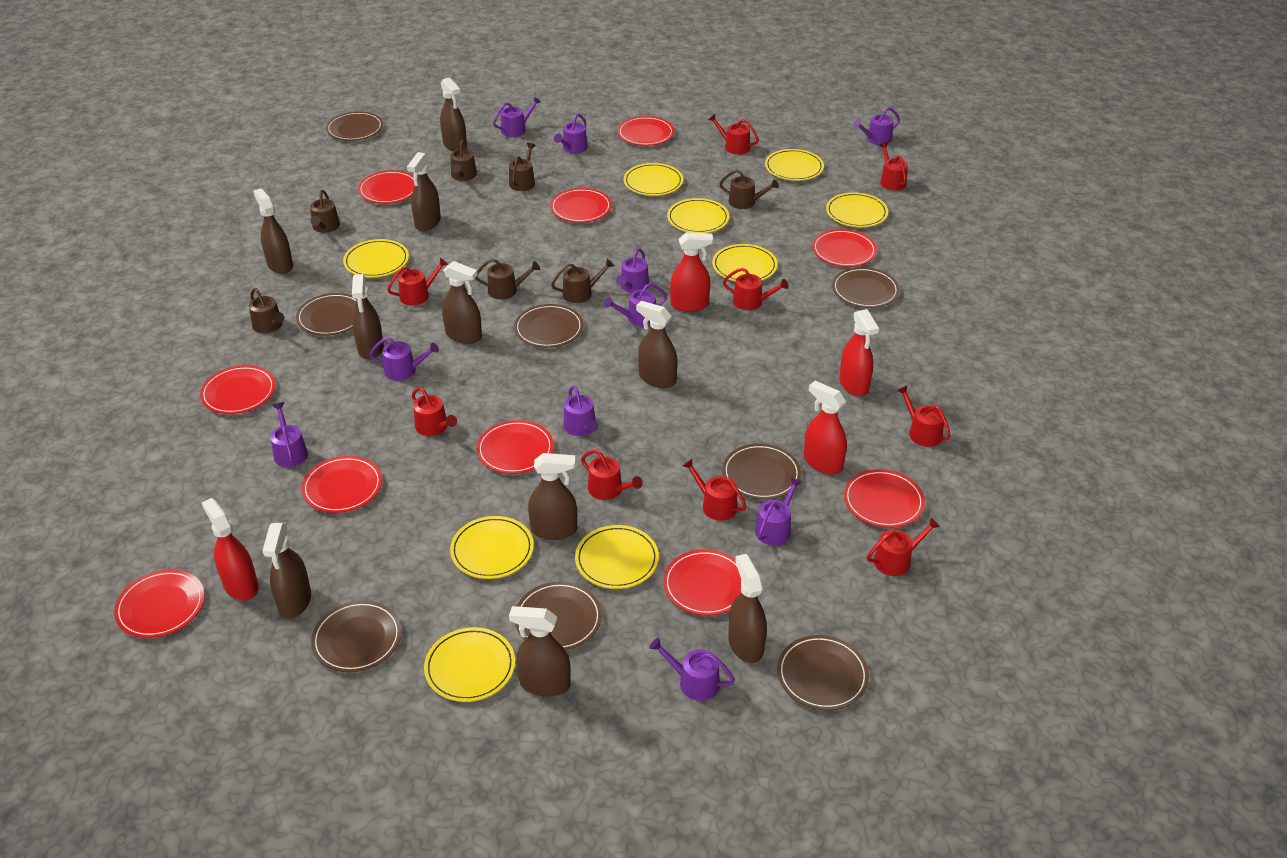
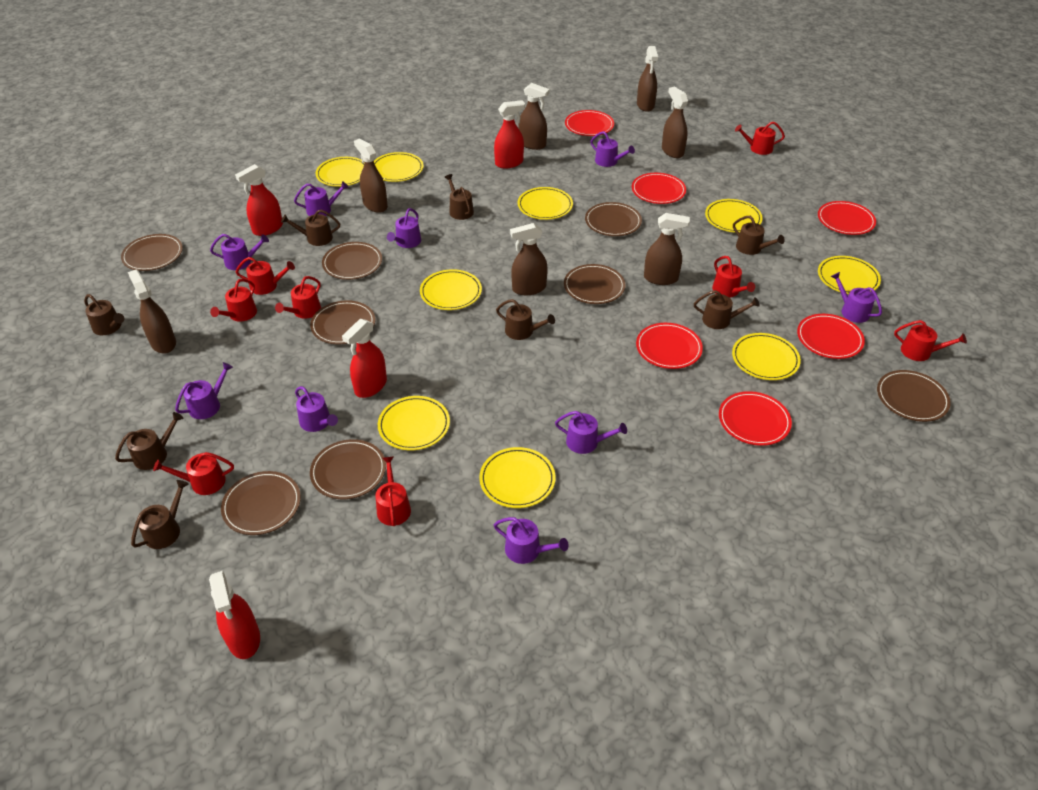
brown spray bottle: [253,188,293,274] [263,523,311,619] [352,274,384,360] [407,152,441,231] [440,77,467,152] [442,261,482,344] [509,606,571,697] [528,453,577,540] [636,301,678,388] [728,554,767,663] = 10 -> [128,270,176,354] [354,138,388,213] [510,223,548,295] [518,83,550,150] [637,46,658,112] [644,213,690,285] [662,87,688,158] = 7
brown watering can: [249,288,284,333] [310,190,340,233] [450,140,477,181] [475,259,540,299] [509,143,536,191] [551,259,614,303] [719,170,779,209] = 7 -> [84,294,124,335] [115,412,183,470] [131,480,189,549] [281,210,340,246] [445,174,474,220] [496,299,555,340] [694,290,760,329] [733,216,785,255] = 8
purple watering can: [270,402,308,467] [369,337,439,381] [493,96,541,137] [554,114,588,153] [563,386,598,436] [604,283,667,327] [616,248,649,293] [649,638,735,701] [755,477,802,545] [853,107,900,145] = 10 -> [175,362,233,419] [210,234,269,270] [294,181,349,216] [295,386,338,432] [387,208,421,248] [494,517,568,564] [555,411,627,454] [591,131,635,167] [831,272,882,323] = 9
red plate: [114,570,205,638] [200,365,275,414] [301,456,382,513] [358,170,415,204] [476,420,554,474] [550,188,612,223] [618,116,674,146] [663,549,742,616] [812,229,877,267] [844,469,925,528] = 10 -> [565,110,614,136] [632,173,686,204] [636,323,703,369] [719,391,792,446] [797,314,865,359] [818,201,876,235] = 6
red watering can: [387,258,448,306] [412,387,457,436] [581,450,643,500] [682,459,747,521] [708,114,759,154] [723,268,789,310] [867,518,940,576] [879,142,908,191] [897,386,951,447] = 9 -> [153,452,234,495] [210,279,257,322] [236,257,295,295] [275,276,321,319] [375,456,411,526] [712,256,755,297] [735,122,785,155] [894,320,967,361] = 8

